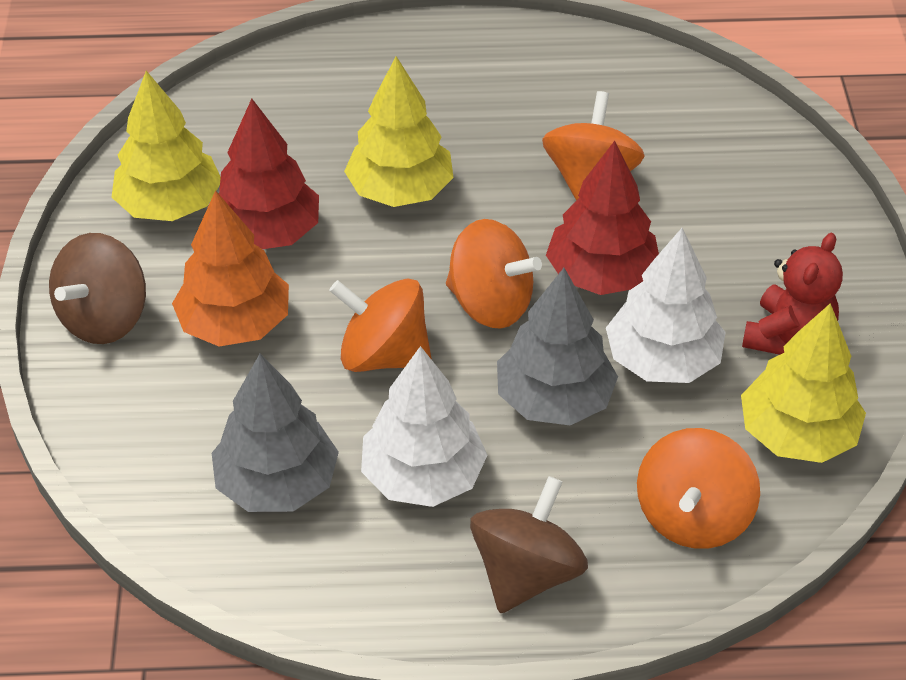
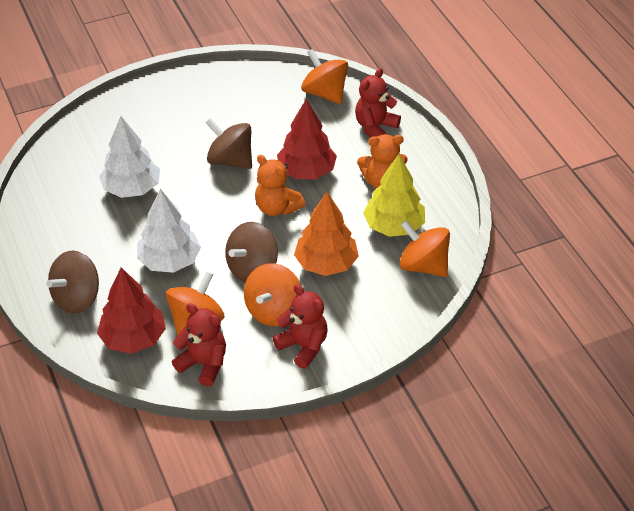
brown spinning top: [49,233,146,344] [470,476,588,613] = 2 -> [46,250,99,313] [205,118,252,169] [225,222,278,282] = 3
grey tree: [212,354,339,512] [497,268,618,425] = 2 -> none = 0
orange teddy bear: none = 0 -> [255,155,305,216] [357,134,408,189] = 2
red teddy bear: [742,233,843,355] = 1 -> [172,303,226,387] [273,284,328,369] [355,68,401,137] = 3
yellow tree: [112,71,221,221] [344,56,454,207] [741,303,866,463] = 3 -> [363,154,425,237] = 1

